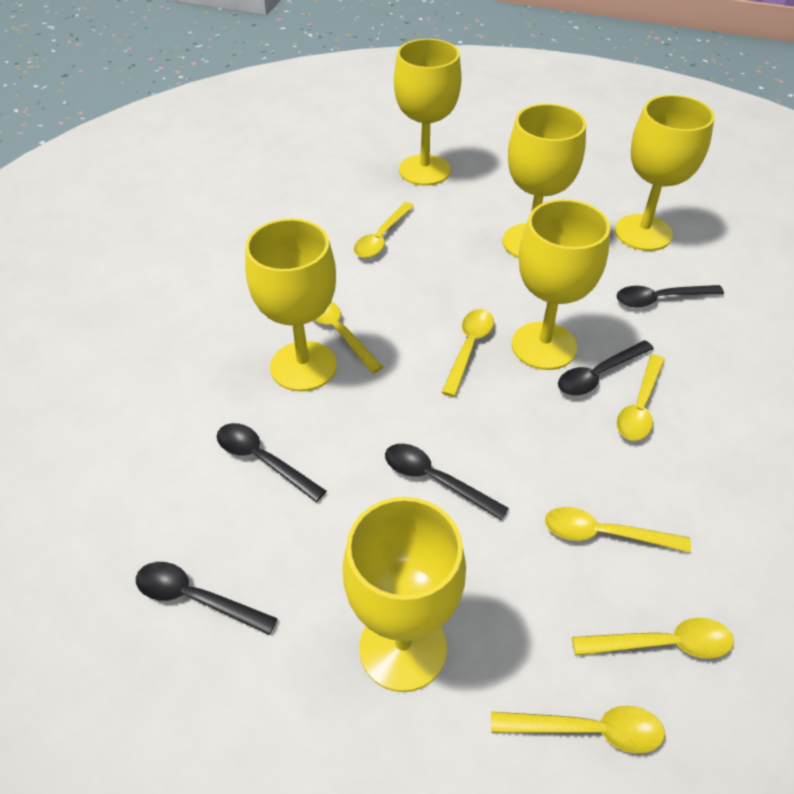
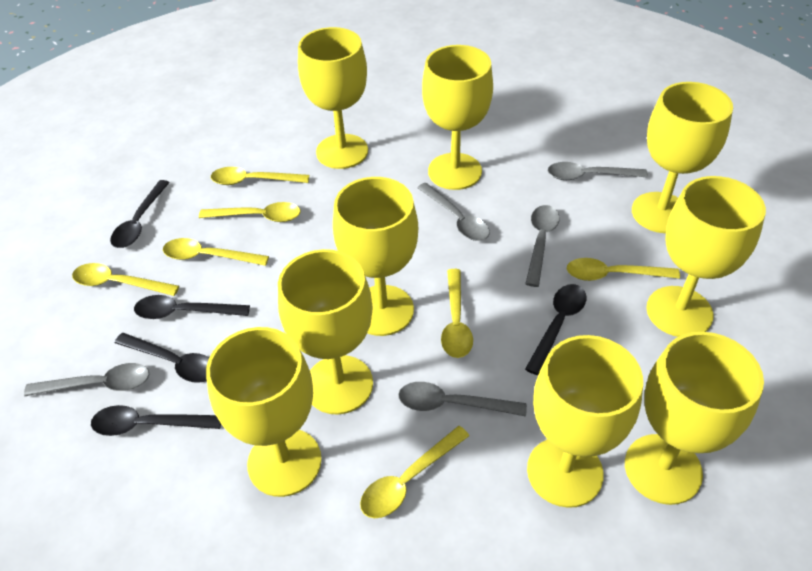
grey spoon: none = 0 -> [24,363,149,397] [398,382,527,417] [417,183,490,241] [525,205,559,287] [548,162,648,180] = 5
yellow goblet: [245,218,337,392] [342,497,466,692] [394,39,462,186] [503,104,586,258] [512,199,610,370] [615,95,715,251] = 6 -> [206,327,322,497] [278,249,373,415] [298,27,368,169] [333,177,418,336] [422,45,493,190] [527,335,643,508] [625,332,764,505] [632,82,733,233] [646,176,766,337] = 9

